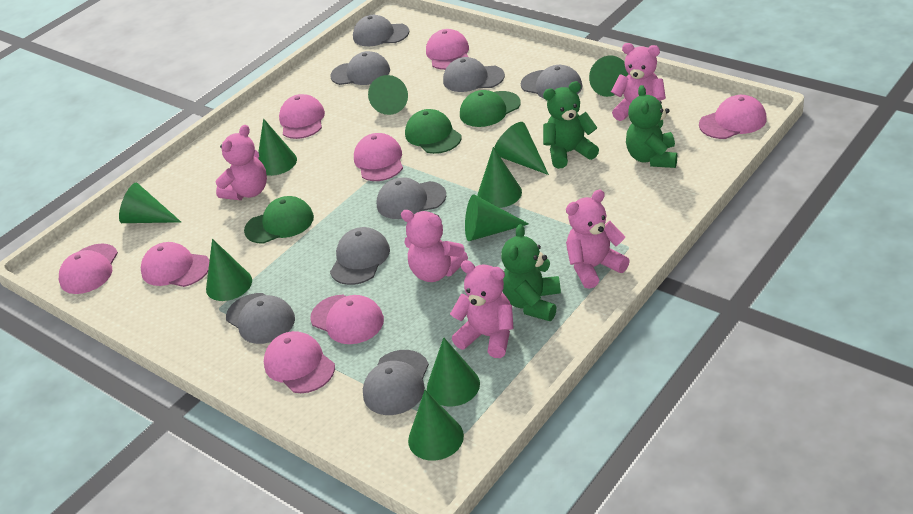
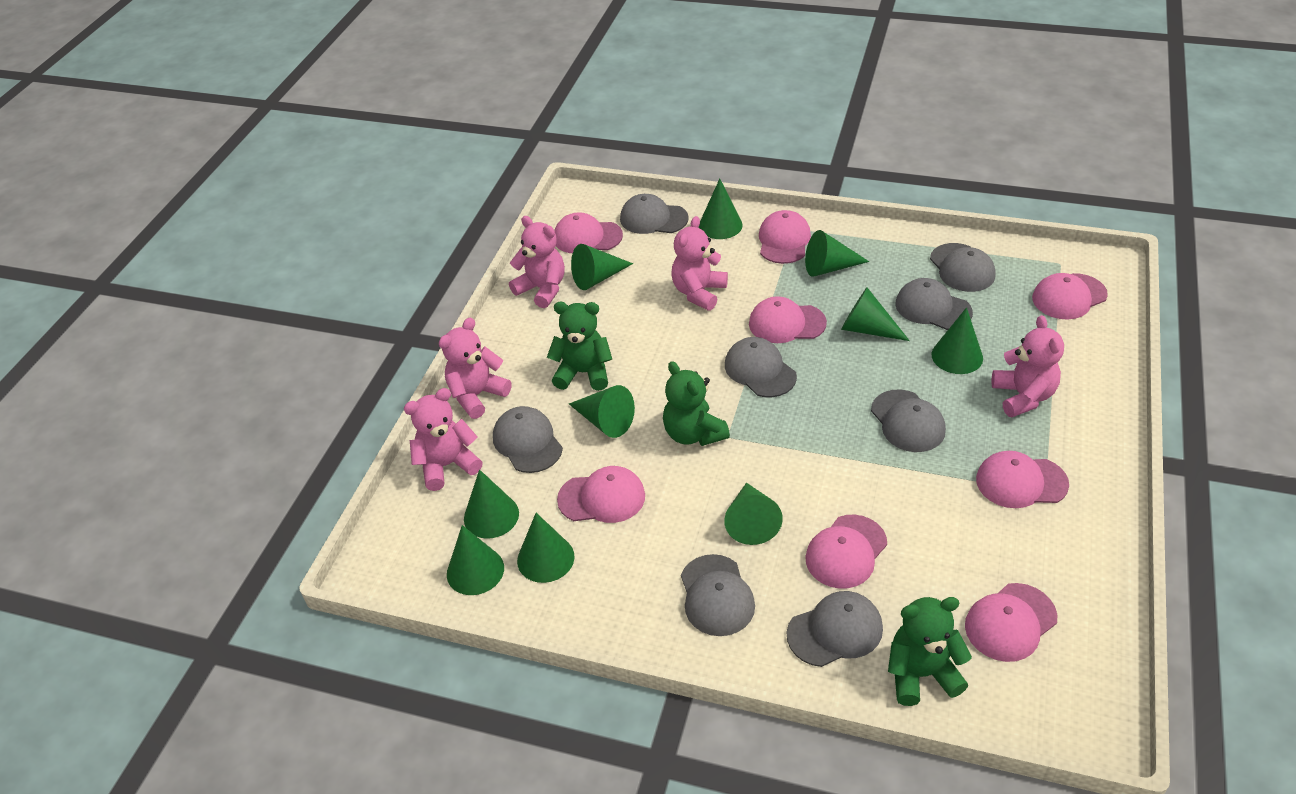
green cap: [244,196,314,244] [405,109,462,154] [460,90,521,127] = 3 -> none = 0

